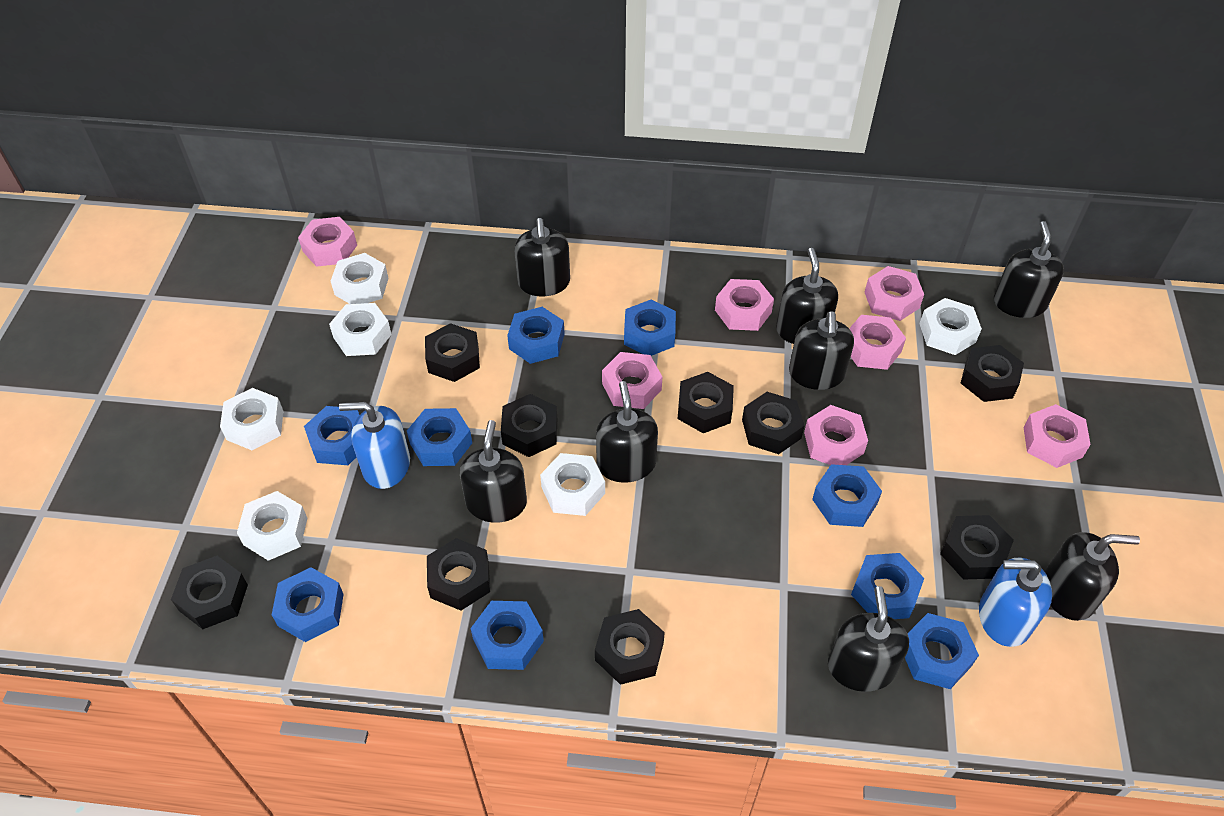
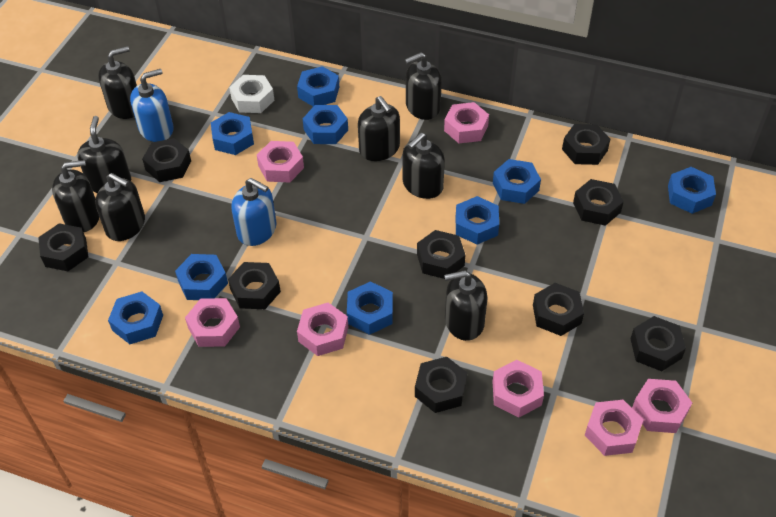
white nut: [220,388,283,450] [237,491,307,561] [329,303,392,356] [331,253,389,304] [540,453,605,516] [919,298,982,355] = 6 -> [229,75,274,113] = 1

